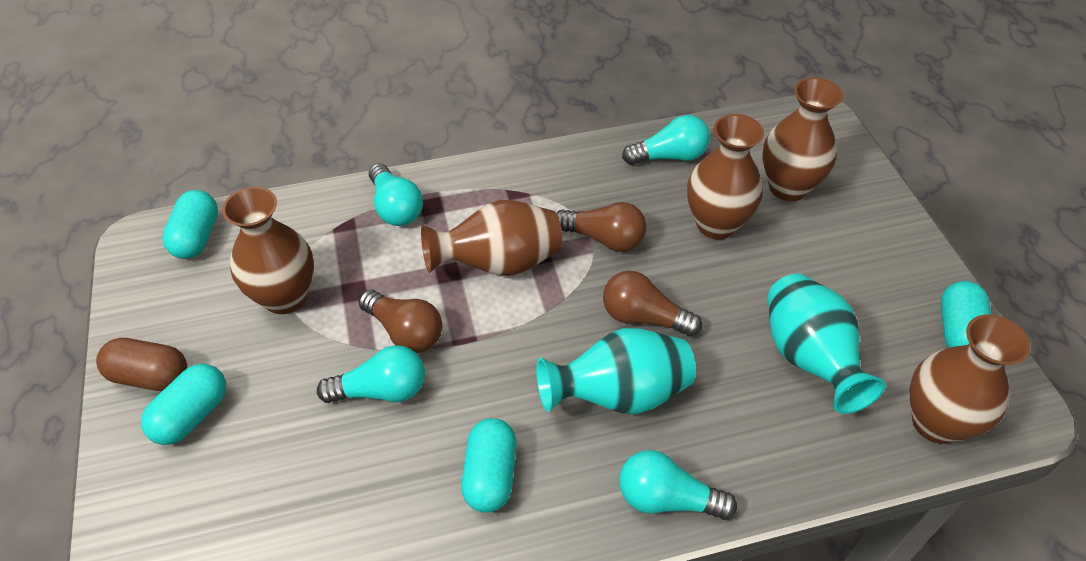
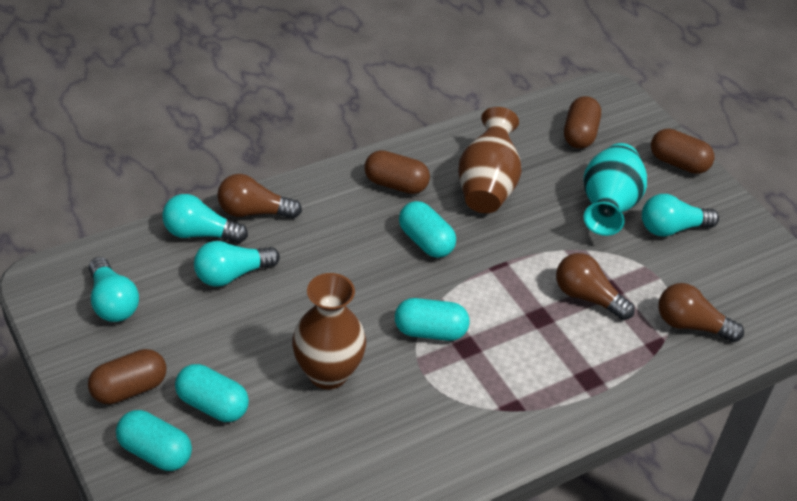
brown capsule: [96,338,187,391] = 1 -> [88,349,166,404] [364,150,430,194] [564,96,601,149] [651,129,714,174] = 4
brown vase: [222,187,314,314] [421,200,562,276] [687,114,764,239] [762,77,843,201] [910,314,1031,444] = 5 -> [292,273,366,389] [458,107,522,213] = 2
turquoise vase: [536,328,696,414] [768,274,886,414] = 2 -> [583,143,647,236] = 1

